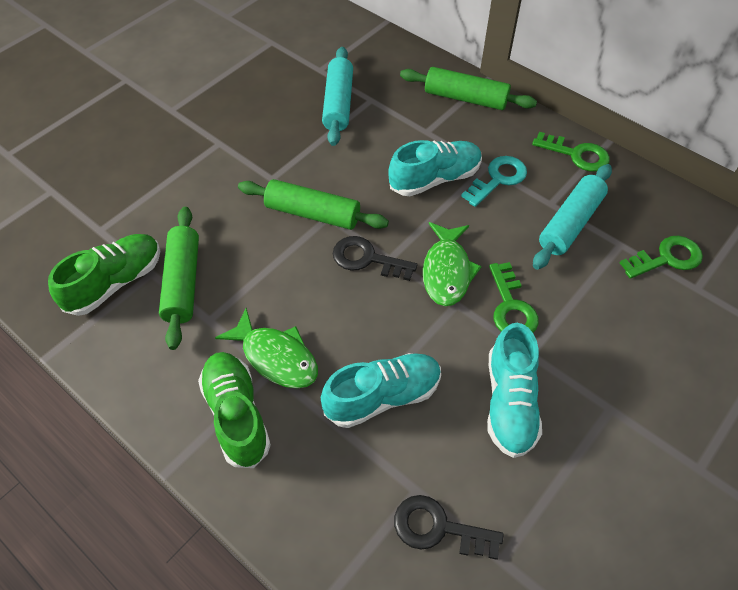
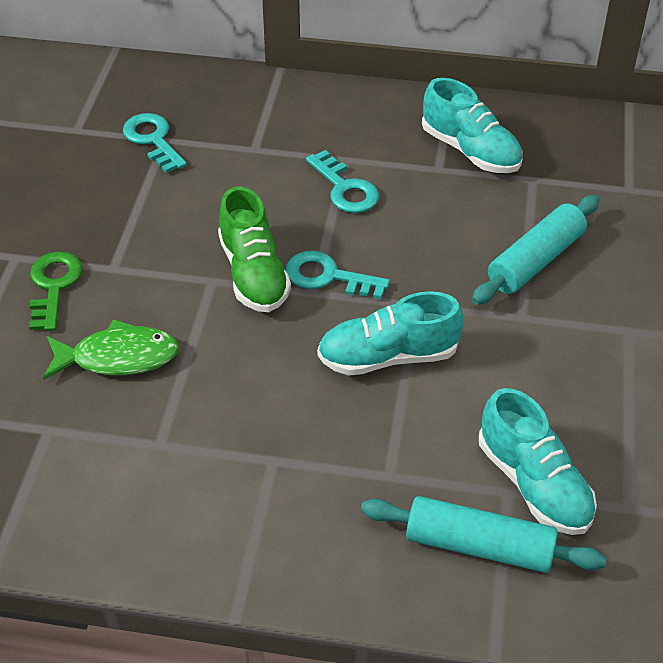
black key: [333,236,417,281] [394,495,504,560] = 2 -> none = 0
green fish: [215,308,318,389] [423,222,482,306] = 2 -> [43,319,179,380] = 1
green key: [489,262,539,332] [532,132,610,172] [620,236,703,279] = 3 -> [29,252,83,331] = 1
green rolling pin: [159,207,199,350] [238,179,389,230] [400,67,537,110] = 3 -> none = 0
green shoe: [48,234,160,316] [198,352,271,468] = 2 -> [218,187,291,312] = 1
turquoise key: [461,156,527,207] = 1 -> [123,113,187,173] [286,251,390,299] [306,150,379,213] = 3

